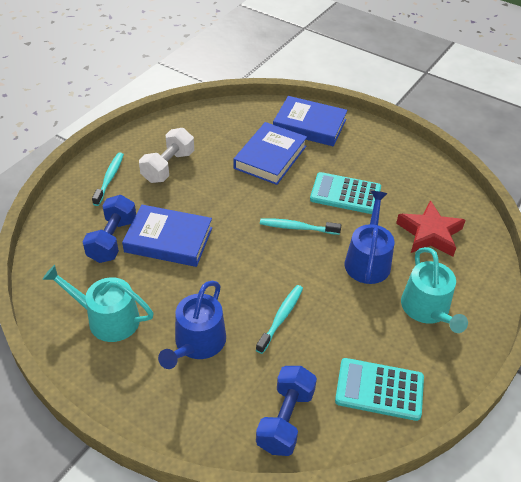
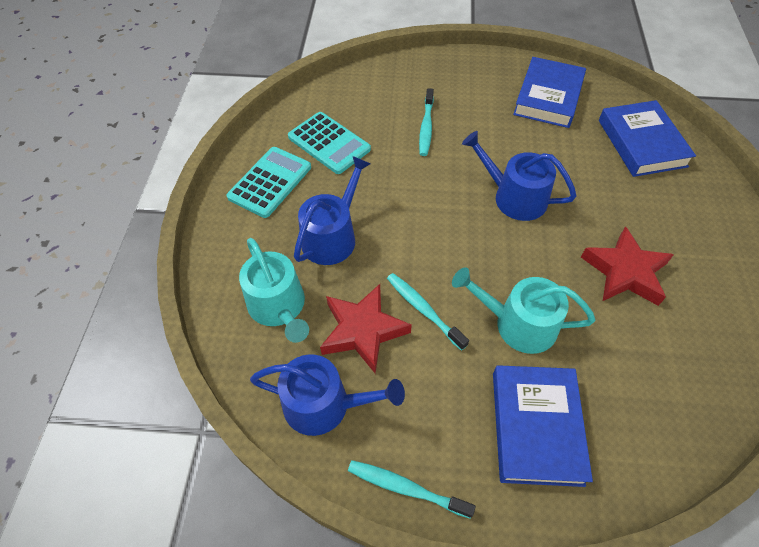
blue dumbbell: [82,195,136,263] [256,366,317,456] = 2 -> none = 0
blue watering can: [158,281,226,369] [345,191,395,284] = 2 -> [250,354,405,436] [294,156,371,265] [462,131,577,221] = 3
red star: [396,200,466,257] = 1 -> [320,284,412,374] [581,226,674,306] = 2
white dumbbell: [139,128,194,183] = 1 -> none = 0

